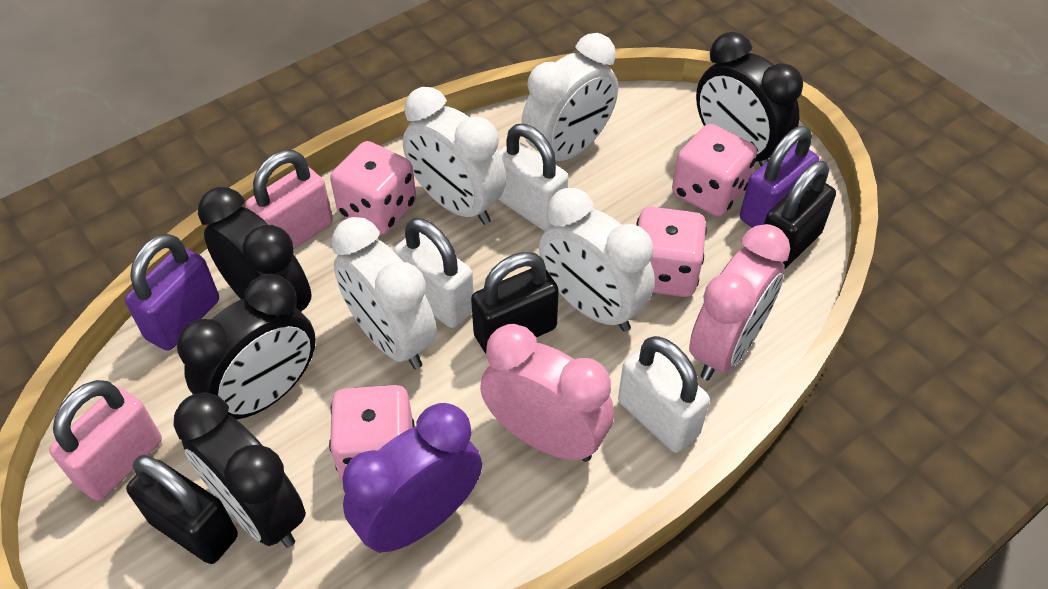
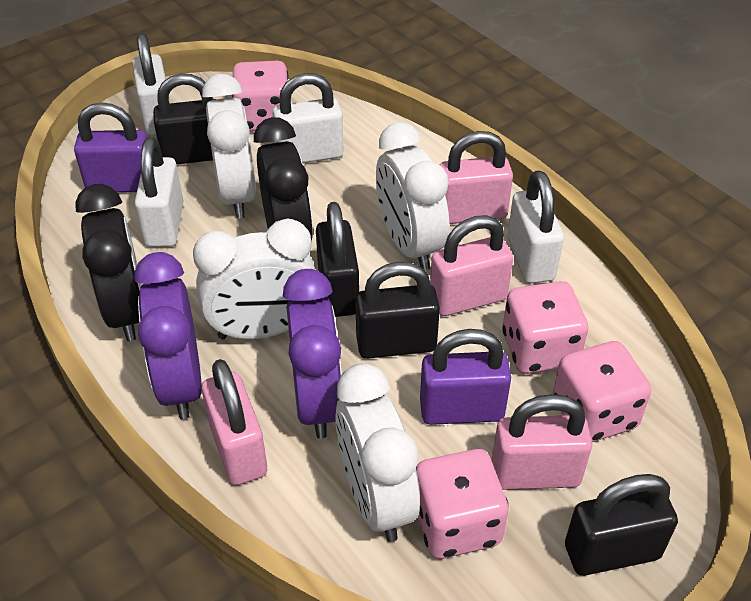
black clock: [173,392,306,548] [177,274,316,419] [198,187,312,312] [696,32,803,166] = 4 -> [75,184,142,341] [254,117,313,242] = 2
black padlock: [126,455,238,564] [471,252,559,354] [764,161,836,269] = 3 -> [153,73,215,165] [316,202,359,317] [355,262,440,359] [565,474,678,576] = 4
pink clock: [480,324,614,462] [689,224,790,380] = 2 -> none = 0
pink padlock: [49,380,162,501] [245,150,333,249] = 2 -> [201,359,267,485] [430,215,513,316] [440,131,513,224] [491,394,592,490] = 4
purple clock: [342,403,482,553] = 1 -> [134,252,202,419] [283,269,342,439] = 2
white padlock: [394,218,474,328] [498,124,568,231] [618,336,710,453] = 3 -> [132,33,170,135] [135,137,184,247] [273,73,344,163] [508,170,564,284] = 4

